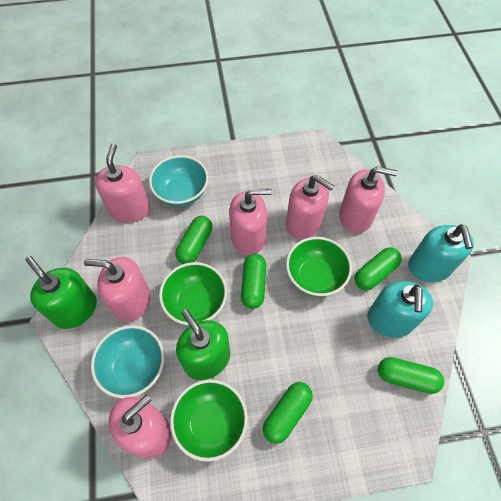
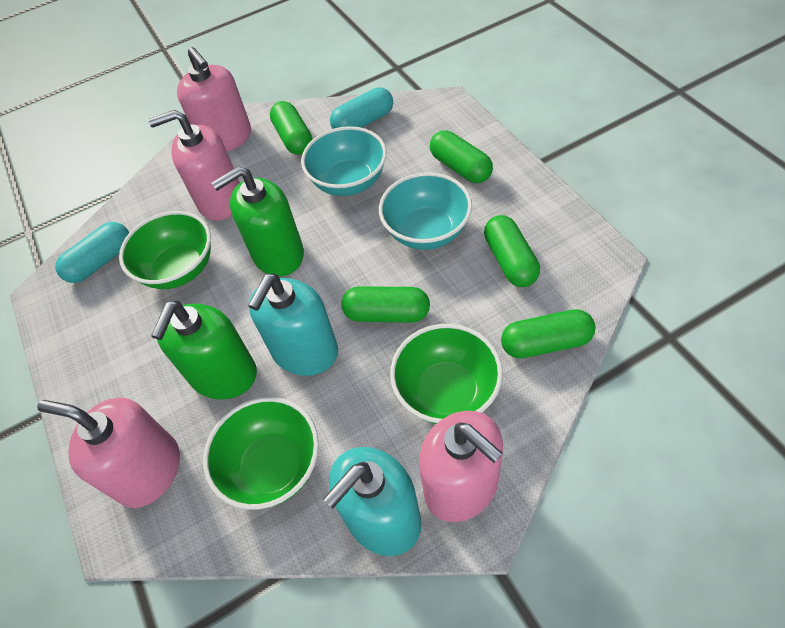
pink soap dispenser: [84,257,150,322] [95,143,150,223] [109,394,171,458] [229,189,272,255] [286,175,334,239] [339,166,397,234] = 6 -> [37,397,180,508] [148,110,240,221] [177,47,251,152] [419,411,503,522] = 4
turquoise capsule: none = 0 -> [55,222,129,283] [330,87,393,129] = 2

